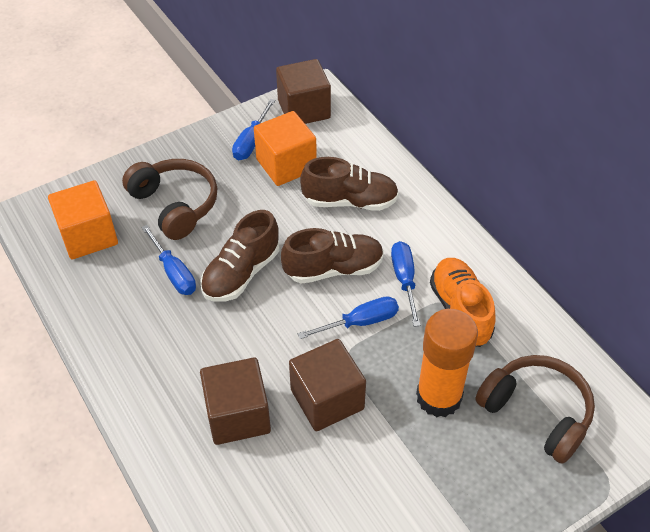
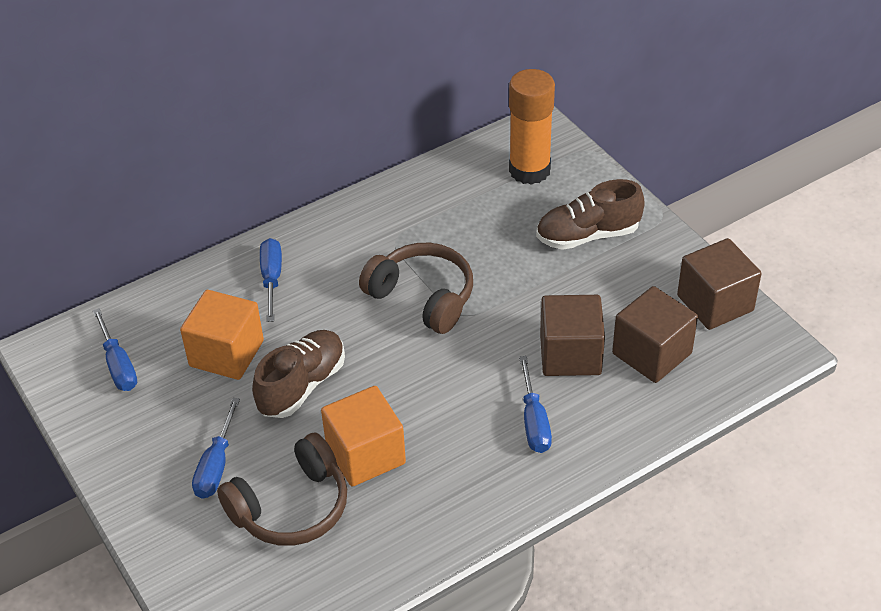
brown shoe: [200,210,279,302] [281,228,384,284] [300,157,399,211] = 3 -> [252,330,345,418] [536,179,645,250] = 2
orange shoe: [430,258,496,347] = 1 -> none = 0

